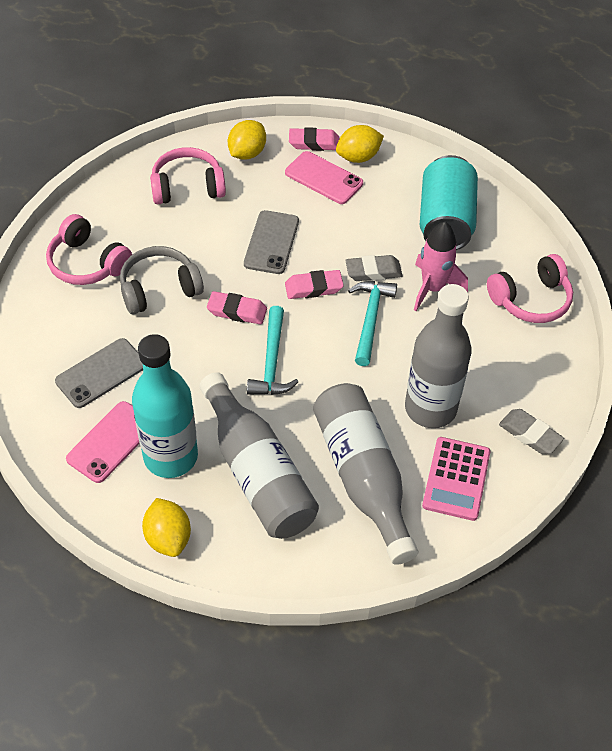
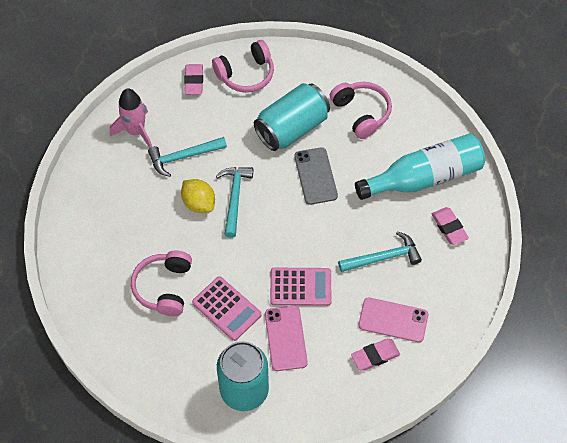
grey bottle: [199,372,319,539] [313,383,418,565] [405,284,472,428] = 3 -> none = 0
grey eraser: [345,255,403,281] [499,409,564,454] = 2 -> none = 0
grey headphones: [120,246,204,315] = 1 -> none = 0
grey phone: [55,338,143,408] [244,210,299,274] = 2 -> [294,147,338,205] = 1
pink calculator: [422,437,490,521] = 1 -> [192,276,262,341] [270,268,332,306] = 2
turquoise can: [420,155,478,250] = 1 -> [217,341,269,411] [254,83,330,151] = 2
turquoise hammer: [247,306,298,395] [348,281,397,366] = 2 -> [148,137,227,177] [216,167,253,238] [338,232,422,272] = 3
yellow lemon: [142,498,191,557] [228,120,266,160] [336,125,384,163] = 3 -> [181,179,215,213] = 1

